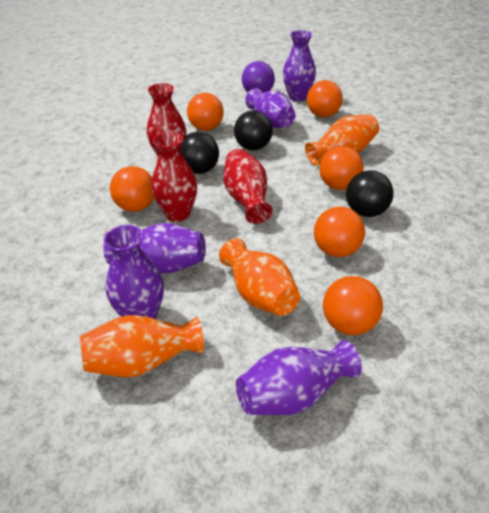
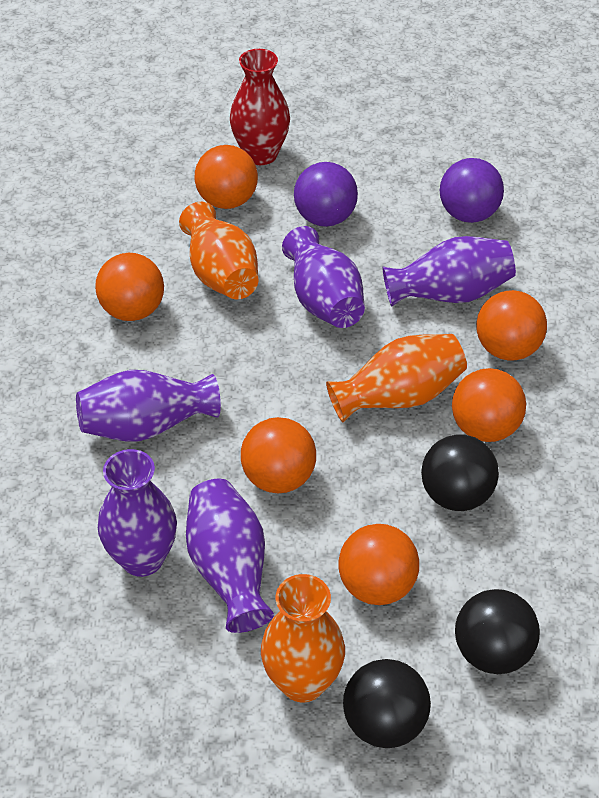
purple ball: [242,61,275,93] = 1 -> [294,162,358,227] [440,158,504,223] = 2
red vase: [147,83,186,157] [151,132,197,222] [223,149,273,224] = 3 -> [230,49,290,165] = 1

